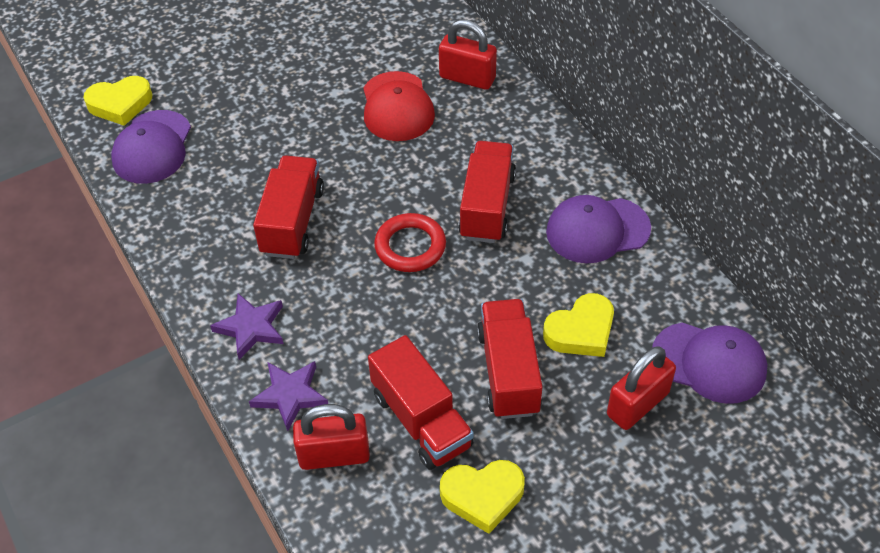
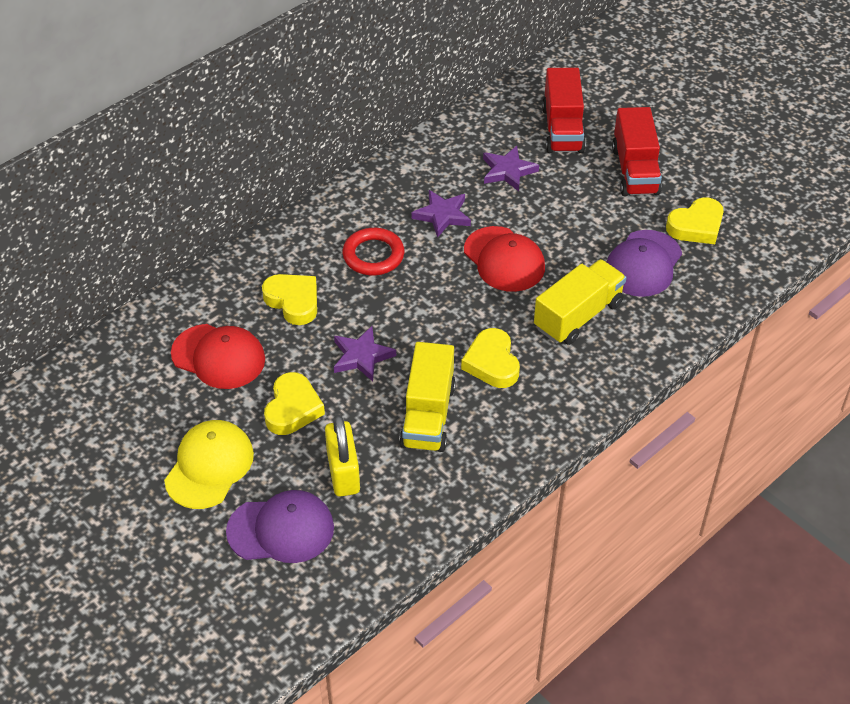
purple cap: [111,110,191,184] [546,195,651,264] [652,323,767,404] = 3 -> [226,490,334,563] [607,230,682,297] = 2
purple star: [210,293,283,360] [249,361,328,431] = 2 -> [334,326,396,382] [411,190,471,238] [483,146,539,191] = 3
red cap: [363,71,435,141] = 1 -> [171,324,265,389] [464,226,545,292] = 2
red padlock: [293,404,370,470] [439,19,497,90] [607,346,676,430] = 3 -> none = 0
red truck: [253,156,324,259] [368,335,474,470] [458,141,516,243] [477,299,543,419] = 4 -> [542,68,586,153] [612,107,662,196] = 2
yellow cap: none = 0 -> [164,420,254,509] = 1
yellow heart: [84,76,153,126] [440,460,525,534] [543,293,614,357] = 3 -> [262,274,317,325] [264,372,325,435] [461,328,520,388] [666,197,724,244] = 4
yellow padlock: none = 0 -> [325,415,360,497] = 1
yellow truck: none = 0 -> [399,342,456,452] [534,259,626,345] = 2

